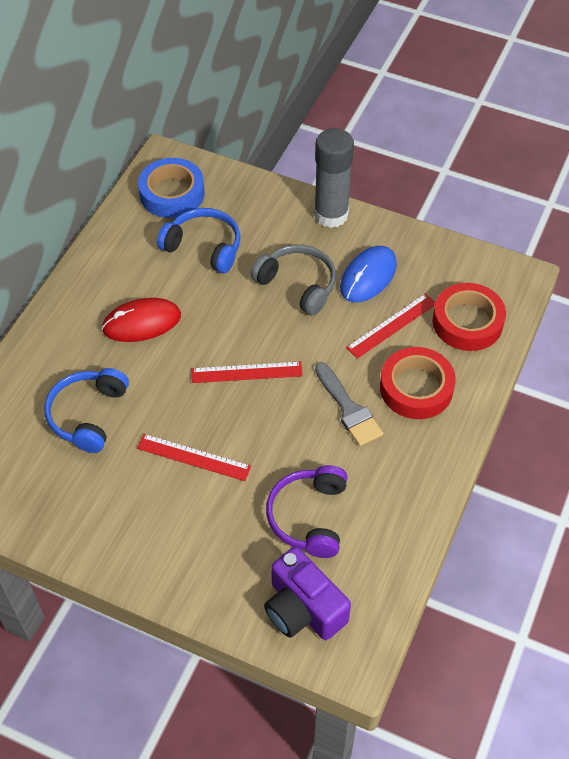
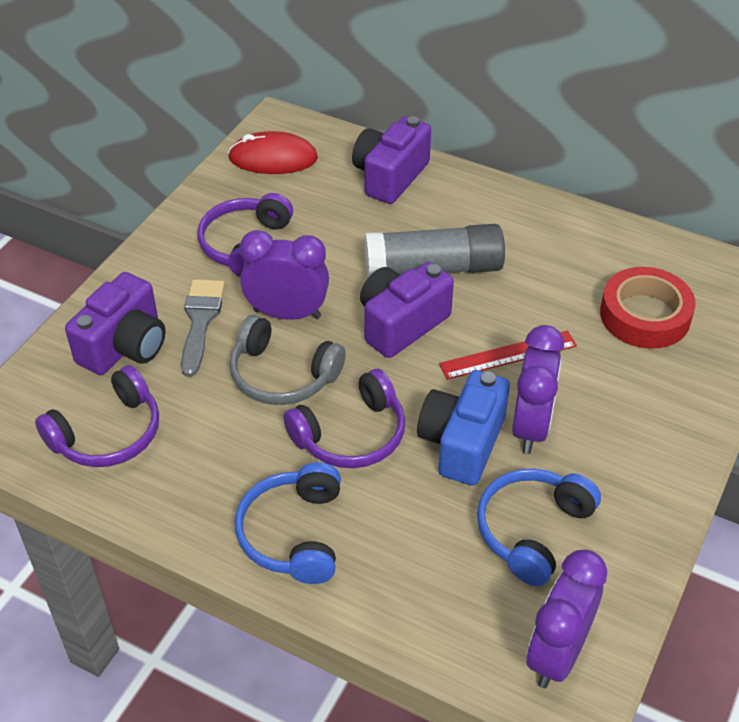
blue camera: none = 0 -> [417,370,510,486] = 1
blue mouse: [340,246,397,302] = 1 -> none = 0
blue tape: [138,158,205,218] = 1 -> none = 0
purple camera: [264,547,351,640] = 1 -> [65,272,166,375] [352,116,431,204] [360,262,454,358] = 3
purple clock: none = 0 -> [240,230,329,320] [512,325,564,454] [526,550,607,688] = 3
purple headphones: [266,465,348,558] = 1 -> [35,365,159,467] [198,193,293,277] [284,369,405,468] = 3
red ruler: [137,434,251,481] [192,362,303,383] [346,294,436,359] = 3 -> [439,330,577,380] = 1
red tape: [380,347,456,419] [432,283,506,351] = 2 -> [600,267,696,349] = 1

